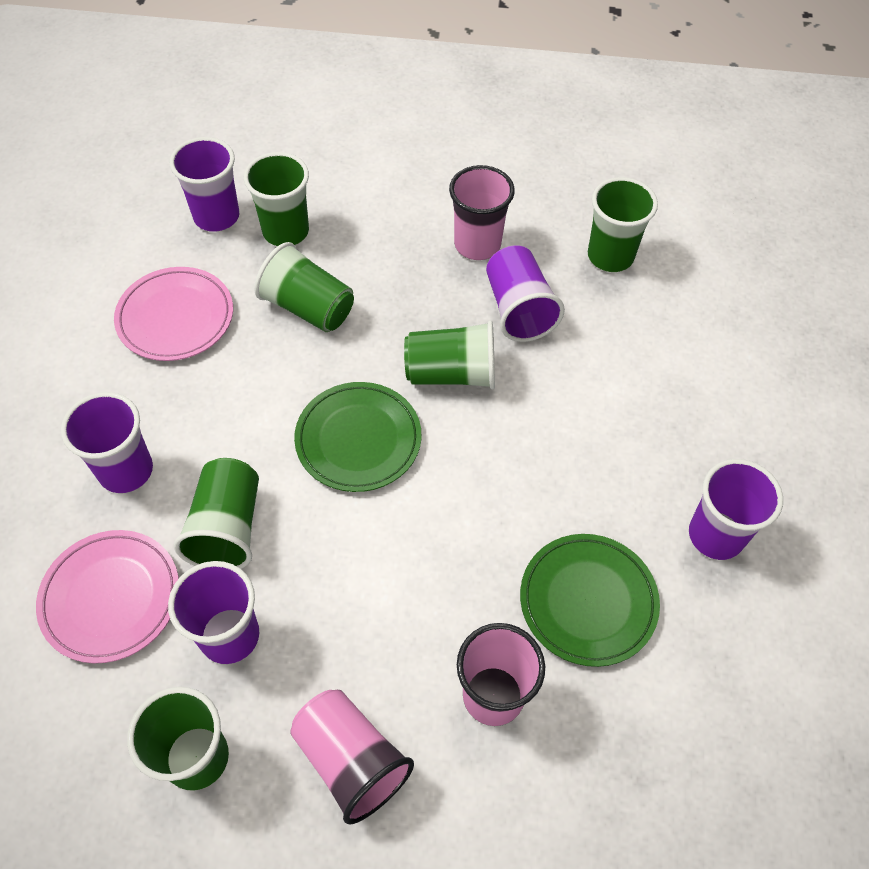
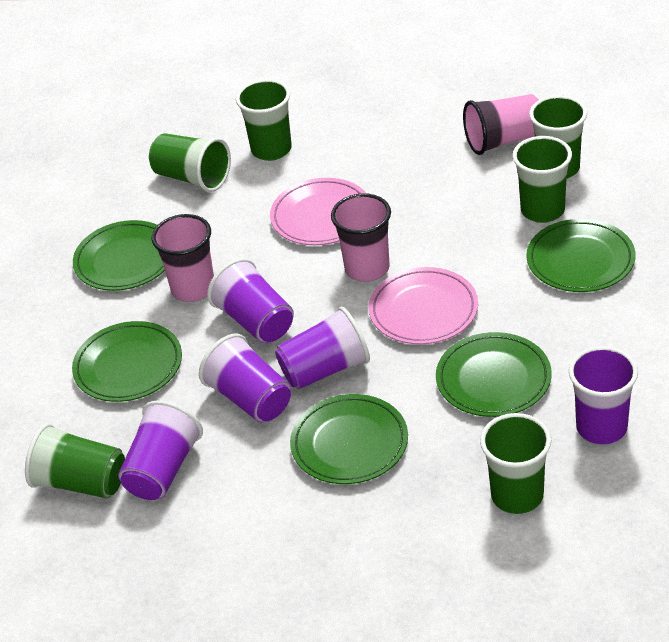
green plate: [294,382,422,492] [520,534,660,667] = 2 -> [72,321,182,402] [73,220,165,291] [290,394,408,484] [436,332,551,417] [526,219,635,292] = 5

